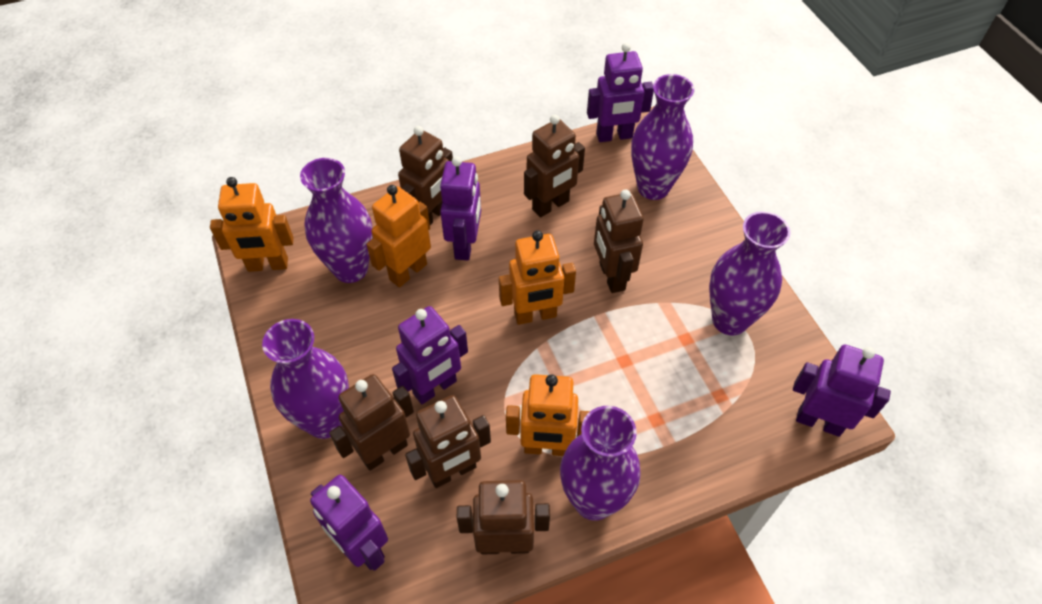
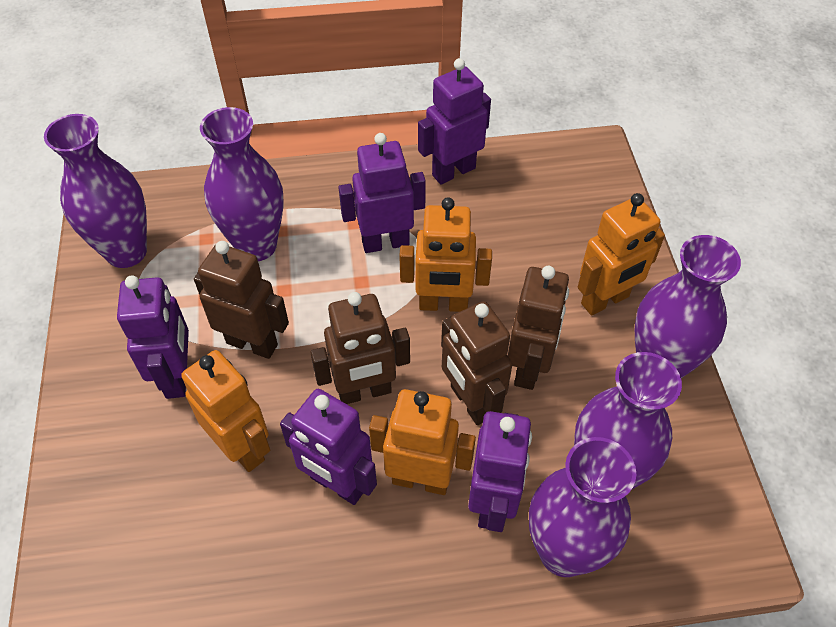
brown robot: [329,374,414,471] [398,126,453,225] [405,395,491,488] [457,480,550,554] [524,115,585,217] [594,189,644,293] = 6 -> [194,241,289,359] [310,292,410,404] [441,301,512,425] [508,266,569,390] = 4

